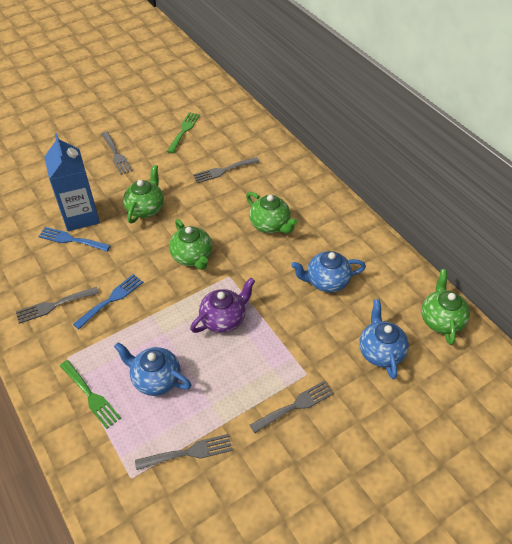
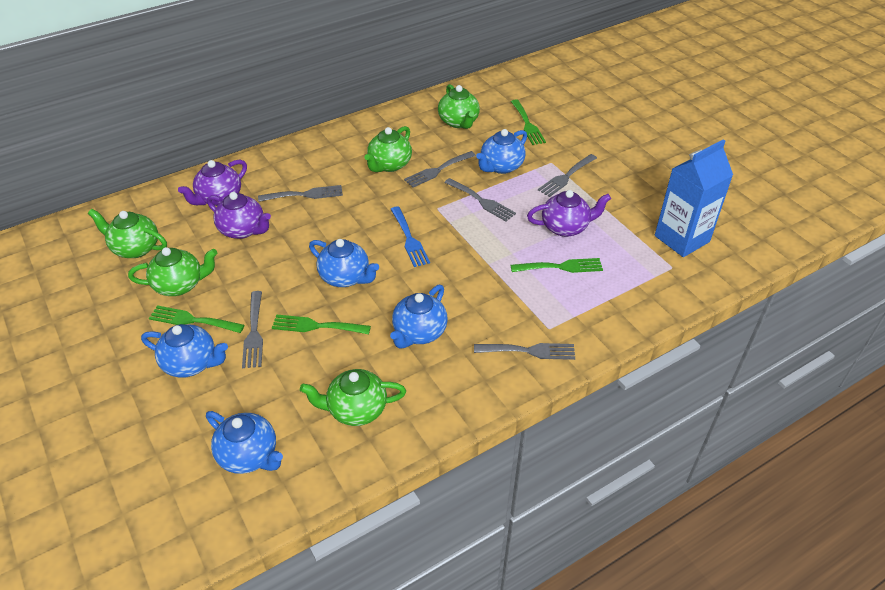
blue fork: [38,227,111,252] [73,274,143,329] = 2 -> [391,206,430,267] = 1
blue teapot: [114,342,191,396] [291,251,366,292] [359,299,409,379] = 3 -> [141,324,228,378] [206,411,283,474] [309,239,379,287] [390,285,448,349] [476,129,527,174] = 5
green fork: [60,360,121,429] [167,112,200,153] = 2 -> [149,305,244,333] [272,315,371,334] [511,100,546,145] [511,258,603,273] = 4
green teapot: [123,165,164,223] [169,219,212,270] [246,192,298,233] [421,269,470,345] = 4 -> [88,209,167,258] [128,247,217,296] [300,369,406,426] [364,126,412,172] [438,84,480,129] = 5
grey fork: [16,287,99,324] [101,132,133,175] [135,434,233,470] [193,157,260,183] [250,380,334,433] = 5 -> [242,291,263,368] [258,185,343,202] [404,151,476,188] [444,178,516,221] [474,343,575,360] [538,154,597,197] = 6
purple teapot: [190,278,255,333] = 1 -> [178,160,247,206] [207,192,271,239] [527,190,611,237] = 3

